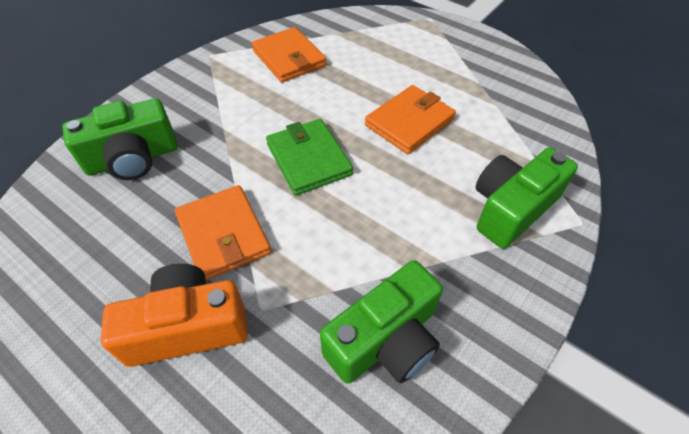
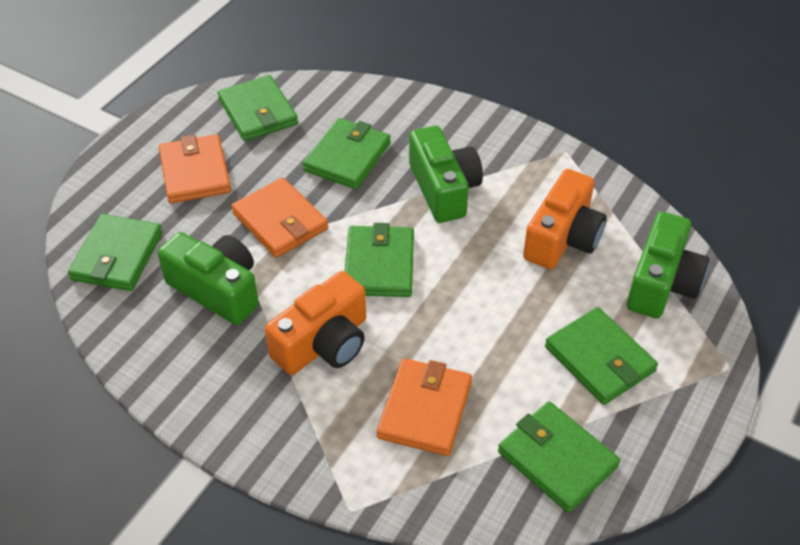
green wallet: [266,119,353,195] = 1 -> [68,214,162,291] [218,75,298,141] [303,118,391,189] [345,223,414,297] [498,401,620,513] [545,307,658,405] = 6
orange camera: [101,264,248,367] = 1 -> [265,271,366,375] [523,169,607,269] = 2

